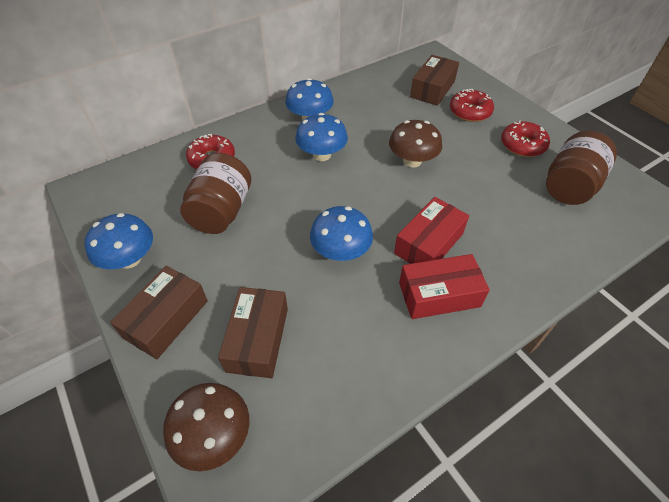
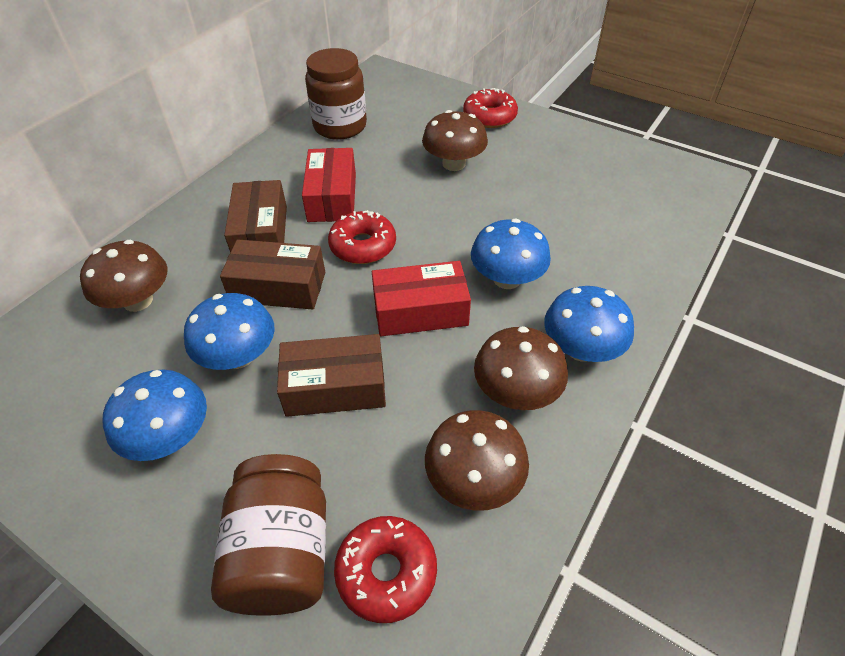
brown mushroom: [163,383,249,471] [389,120,442,168] = 2 -> [80,240,168,312] [422,110,488,171] [425,410,529,511] [474,326,568,410] = 4

